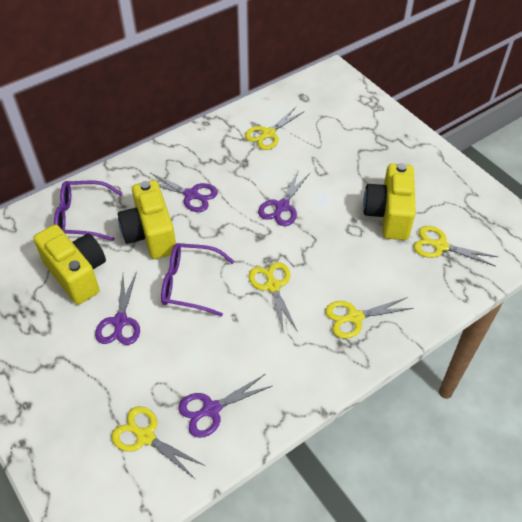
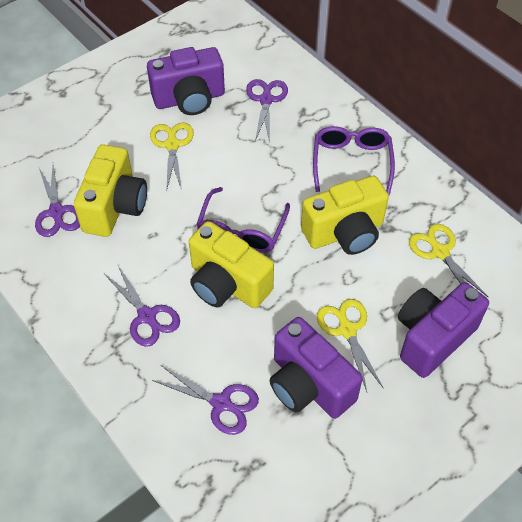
purple camera: none = 0 -> [147,47,225,115] [270,317,363,419] [398,282,489,378] = 3
yellow scissors: [111,406,205,479] [245,107,305,150] [248,262,298,334] [325,297,414,339] [414,226,498,267] = 5 -> [150,122,194,191] [317,299,384,392] [409,224,489,298] = 3

